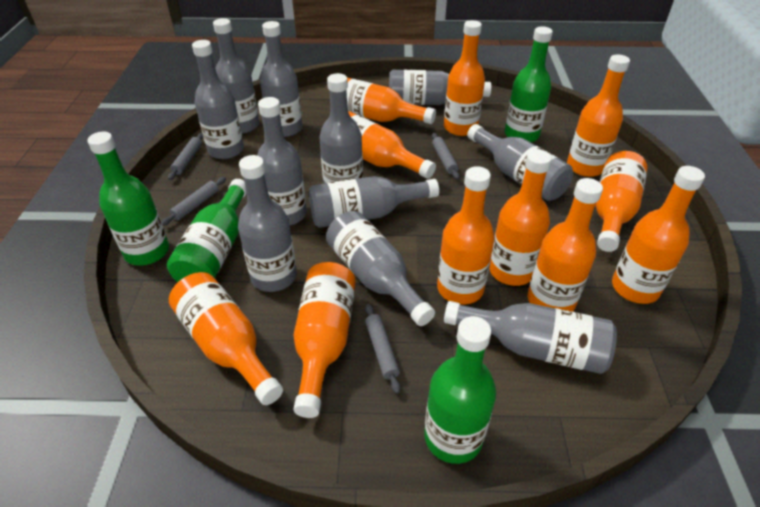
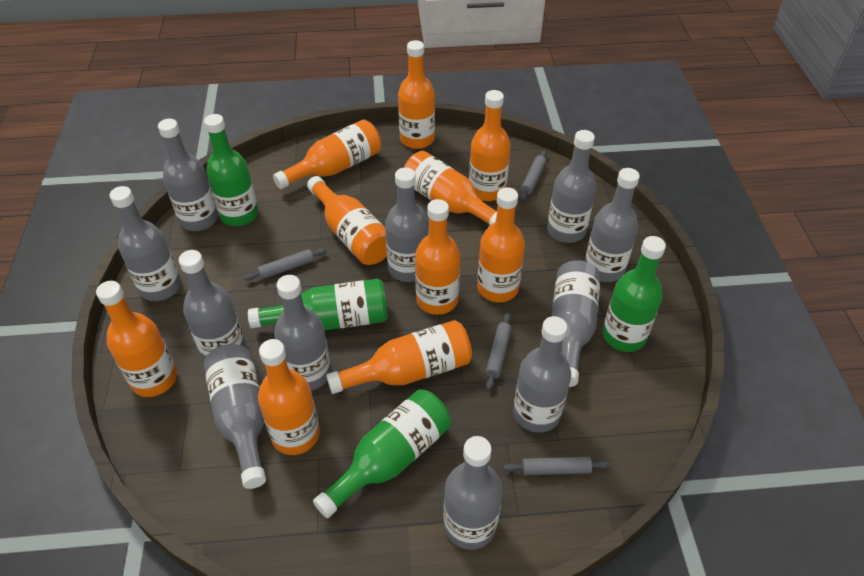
orange bottle: [169,272,283,405] [293,262,356,418] [346,78,436,124] [348,111,436,179] [437,166,495,305] [444,20,485,136] [489,150,552,286] [527,178,603,312] [567,55,630,177] [595,151,648,252] [612,166,705,304] = 11 -> [96,281,177,397] [258,339,320,455] [273,119,381,189] [307,176,387,265] [326,320,472,394] [398,40,435,149] [404,151,497,226] [415,199,460,315] [469,90,511,201] [477,187,525,302] = 10

